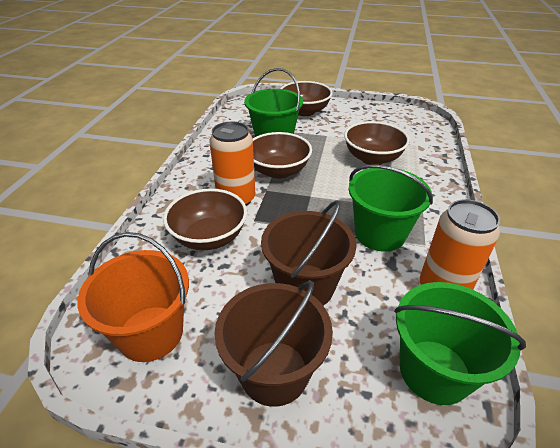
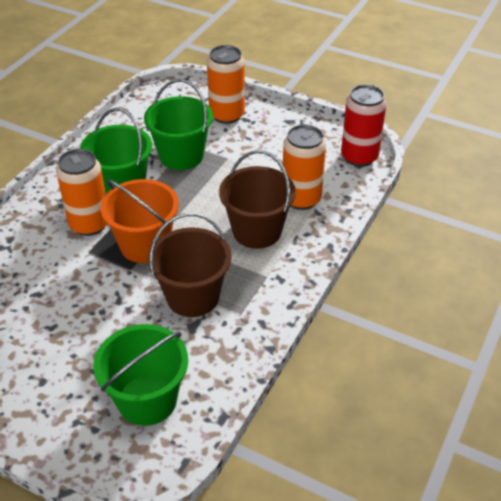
brown bowl: [163,188,247,250] [253,132,312,179] [280,81,333,116] [344,121,410,165] = 4 -> none = 0
orange can: [209,122,255,206] [420,199,500,289] = 2 -> [56,149,107,236] [207,45,245,124] [282,125,326,210] = 3
red can: none = 0 -> [341,85,387,167] = 1

